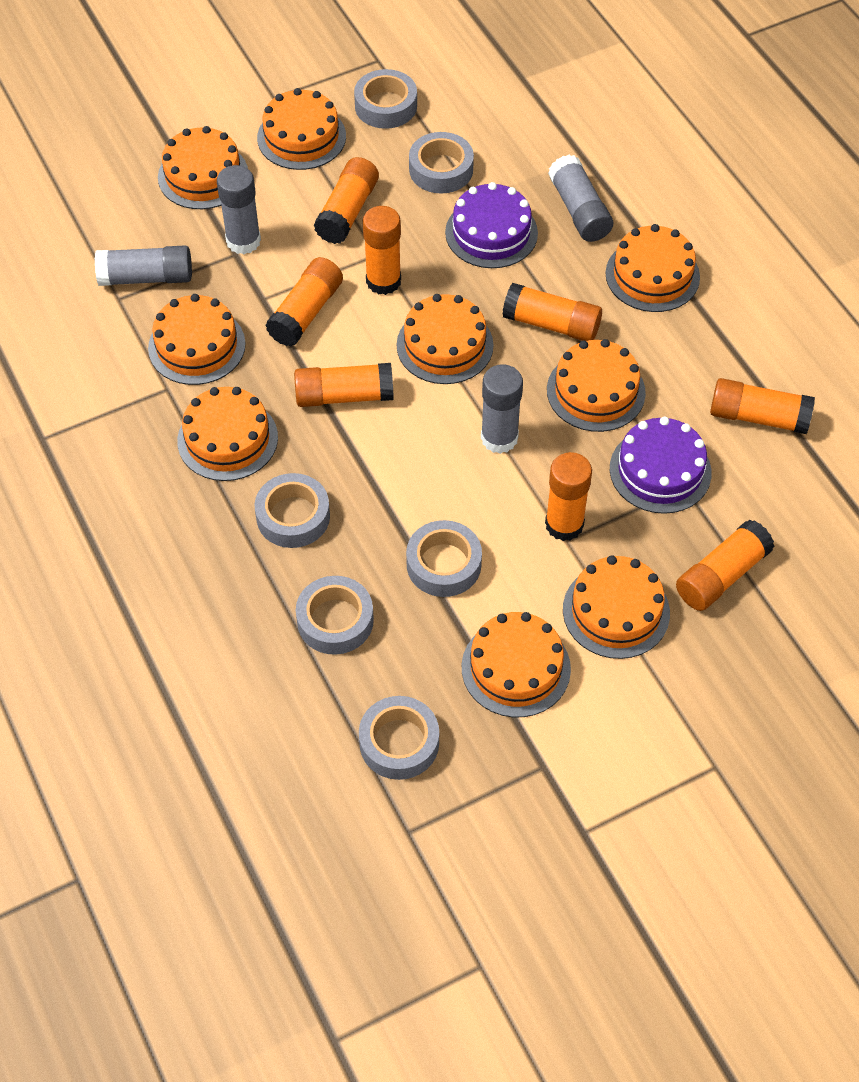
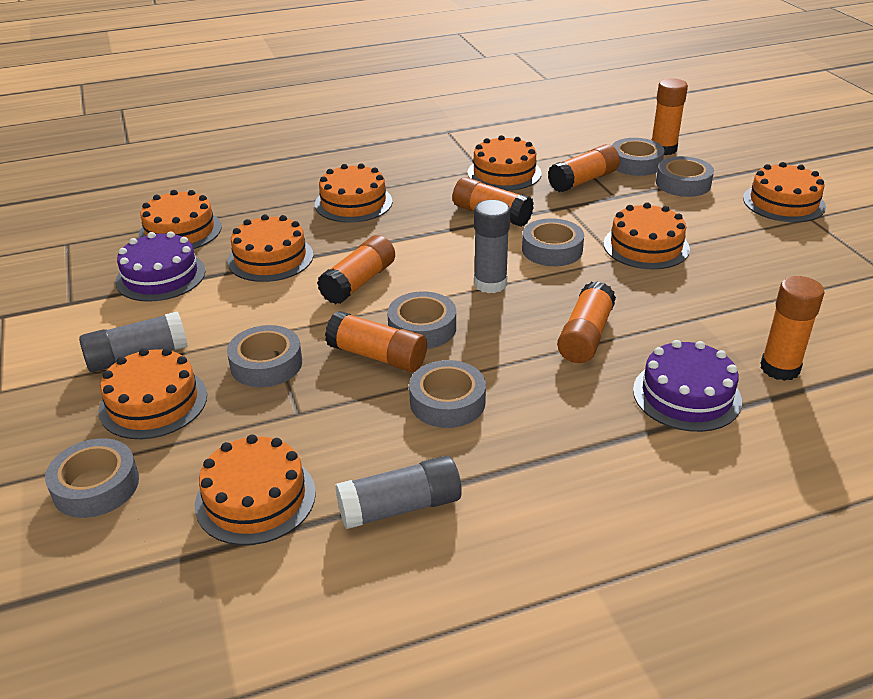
grey glue stick: [95,245,192,286] [217,165,261,254] [481,364,523,454] [548,155,613,242] = 4 -> [79,311,188,372] [335,456,462,529] [474,200,510,293] = 3
grey tape: [255,473,330,548] [296,576,374,655] [354,69,417,129] [359,696,439,780] [406,520,482,597] [409,132,474,194] = 6 -> [45,438,139,518] [227,325,302,387] [387,291,456,349] [409,360,486,428] [522,218,584,266] [612,138,665,176] [656,156,714,197] = 7
orange cake: [148,294,246,385] [158,126,248,209] [177,387,278,481] [257,88,346,170] [396,294,494,384] [462,612,571,717] [547,339,646,432] [563,555,670,659] [605,224,700,312] = 9 -> [99,348,207,439] [139,190,222,249] [195,435,316,545] [227,214,313,282] [315,163,392,223] [467,135,542,191] [603,203,690,269] [743,162,826,222] = 8
orange glue stick: [265,257,343,347] [294,363,394,407] [314,157,379,244] [363,206,401,295] [502,283,602,341] [545,452,592,541] [676,519,775,611] [710,378,815,434] = 8 -> [317,235,395,304] [325,311,427,372] [453,177,534,227] [548,144,620,192] [557,281,616,363] [651,78,688,155] [760,276,824,381] = 7

